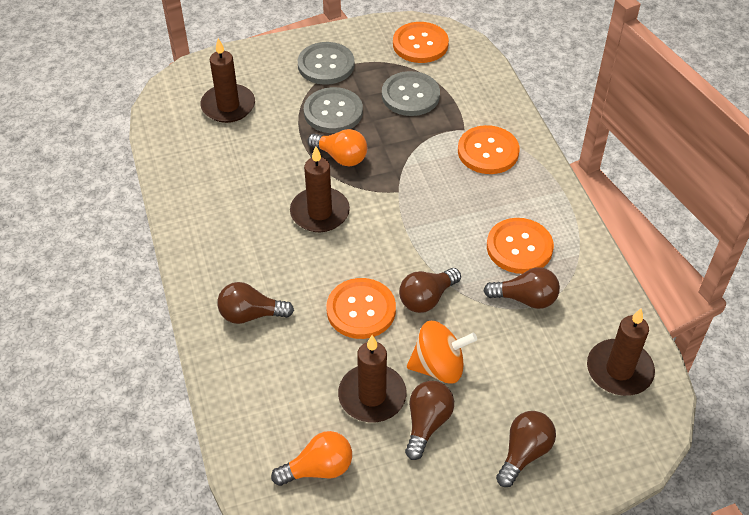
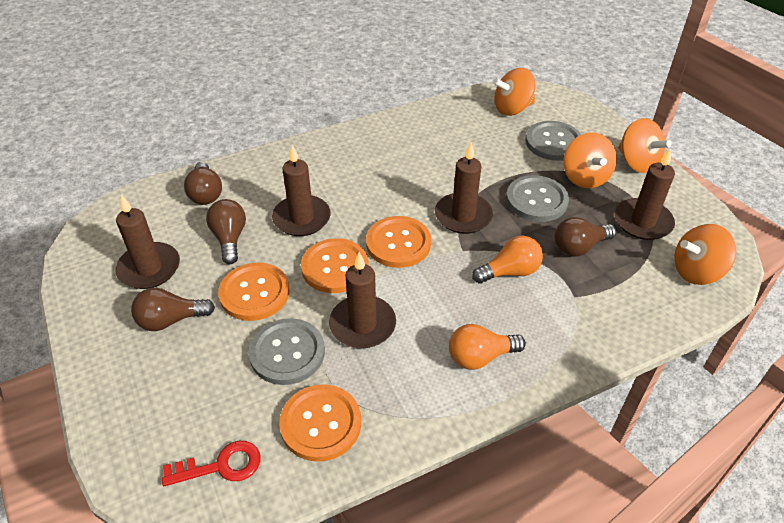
brown candle: [200,38,255,123] [290,146,350,232] [338,335,407,422] [587,308,655,396] = 4 -> [116,195,180,289] [272,145,331,236] [329,252,396,348] [435,143,493,234] [615,148,675,240] = 5
brown light bulb: [217,282,294,324] [399,268,461,313] [405,381,454,460] [483,267,560,309] [496,411,556,487] = 5 -> [131,288,215,331] [184,162,222,205] [206,199,246,264] [554,217,616,257] = 4
orange spinning top: [407,321,477,384] = 1 -> [493,68,535,116] [563,132,617,188] [618,118,672,173] [674,224,736,285] = 4
red key: none = 0 -> [162,441,260,486] = 1

